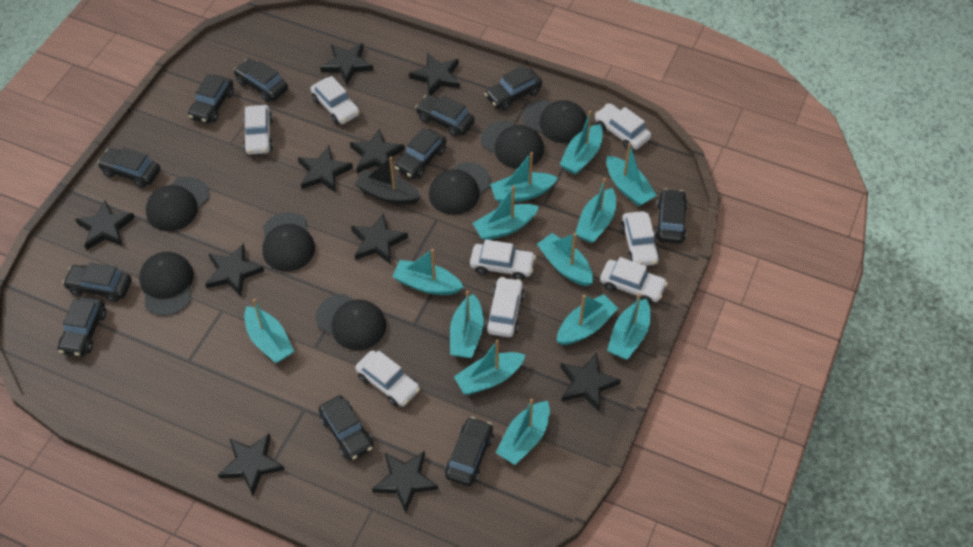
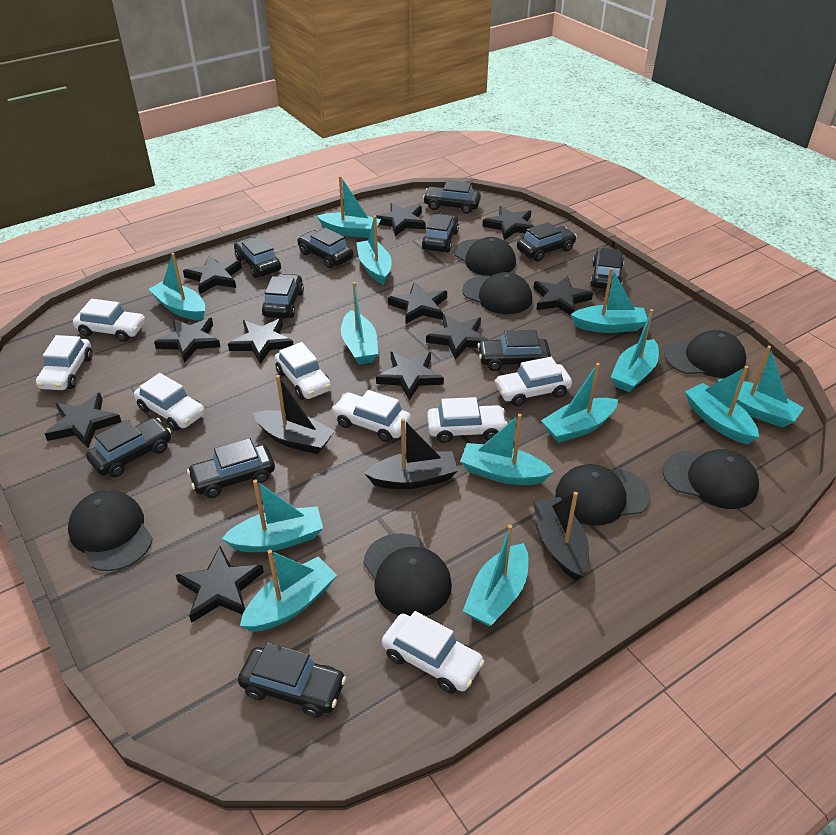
black boat: [354,157,421,205] = 1 -> [253,375,335,454] [364,418,458,489] [533,492,589,580] = 3
black star: [75,200,135,250] [205,243,264,297] [218,433,285,495] [298,146,353,193] [320,43,373,85] [350,129,405,173] [351,213,408,264] [372,451,438,513] [409,53,460,95] [560,353,621,411] = 10 -> [45,393,122,448] [154,318,220,363] [176,546,264,623] [183,255,242,294] [228,319,294,364] [376,203,426,236] [376,352,444,400] [388,282,447,324] [426,314,488,360] [482,206,535,240] [533,276,593,315] = 11

